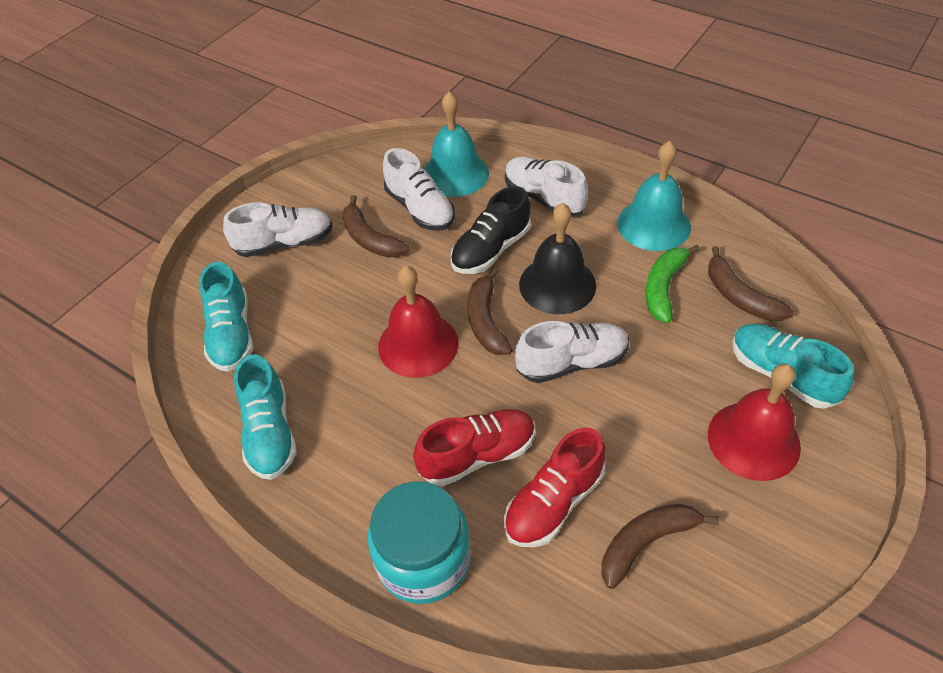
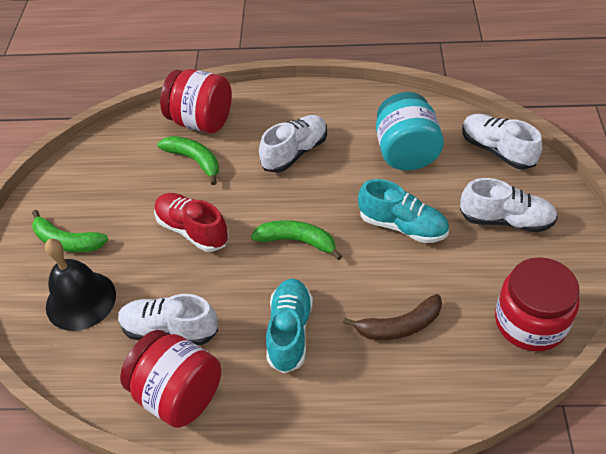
black shoe: [451,186,531,274] = 1 -> none = 0
brown banana: [342,195,409,258] [468,267,513,355] [601,503,719,589] [708,246,794,321] = 4 -> [343,294,442,340] = 1
green banana: [646,245,700,323] = 1 -> [32,210,108,252] [157,136,219,185] [251,220,342,260] = 3
red bell: [378,266,459,378] [708,364,801,481] = 2 -> none = 0
red jar: none = 0 -> [120,330,221,428] [160,69,232,133] [495,257,580,351] = 3
red shoe: [413,409,535,486] [504,427,606,547] = 2 -> [154,193,229,252] = 1
turquoise bell: [424,91,489,197] [617,141,691,251] = 2 -> none = 0
turquoise shoe: [199,262,253,372] [234,355,297,480] [732,324,854,409] = 3 -> [266,279,313,374] [358,179,449,243] = 2

